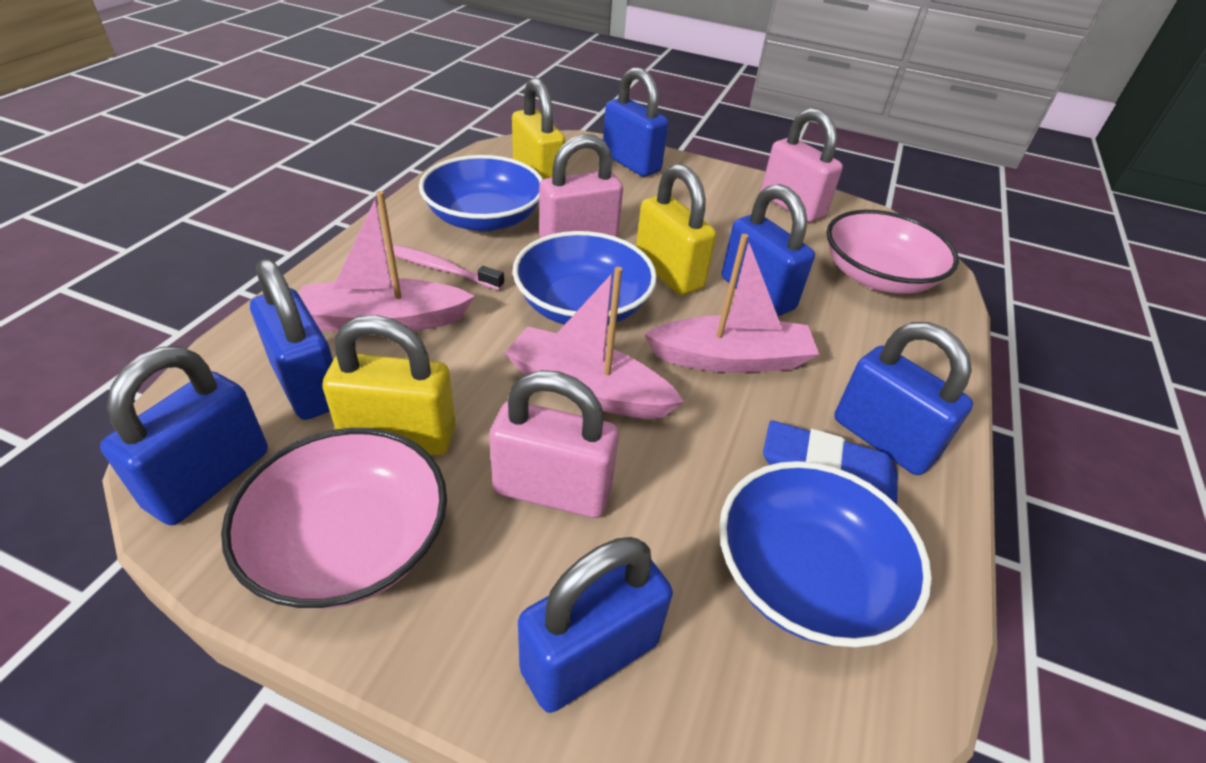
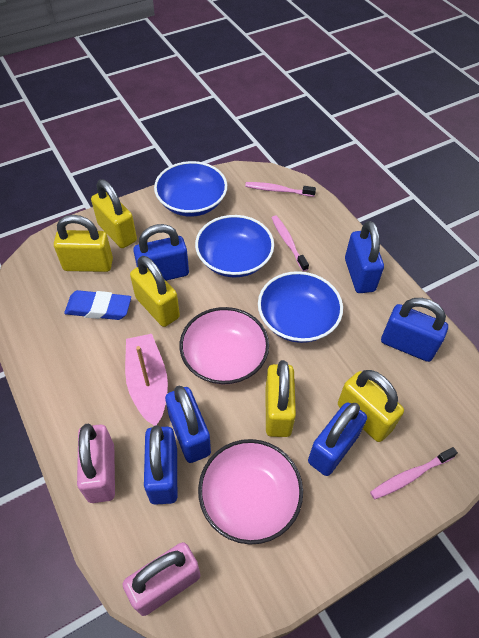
pink boat: [299,191,475,332] [505,267,684,419] [644,234,819,373] = 3 -> [125,334,168,426] = 1
pink padlock: [489,370,619,518] [539,134,623,238] [761,108,843,222] = 3 -> [77,424,115,503] [123,542,200,616] = 2
pink toothbrush: [384,245,504,290] = 1 -> [245,182,316,197] [272,215,309,272] [370,447,458,499] = 3
yellow padlock: [322,315,456,456] [512,78,566,179] [636,164,716,295] = 3 -> [54,215,113,272] [91,179,137,248] [130,256,180,327] [265,360,296,437] [338,370,404,442] = 5

